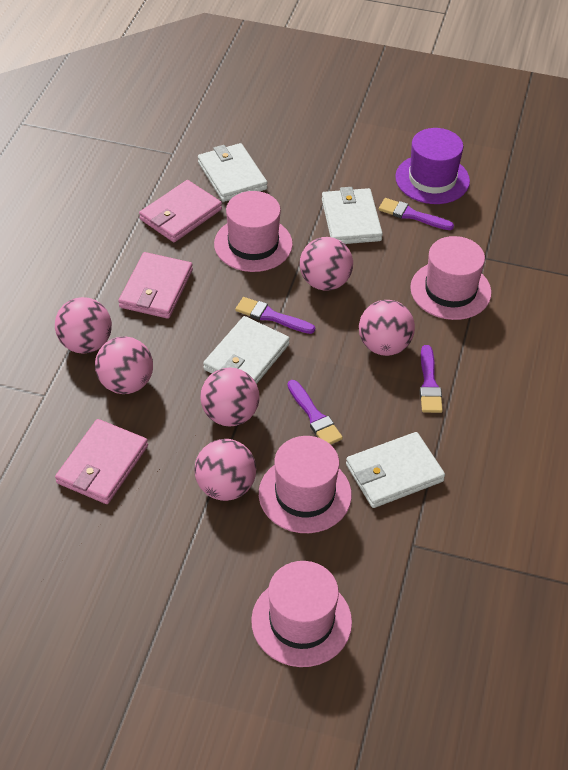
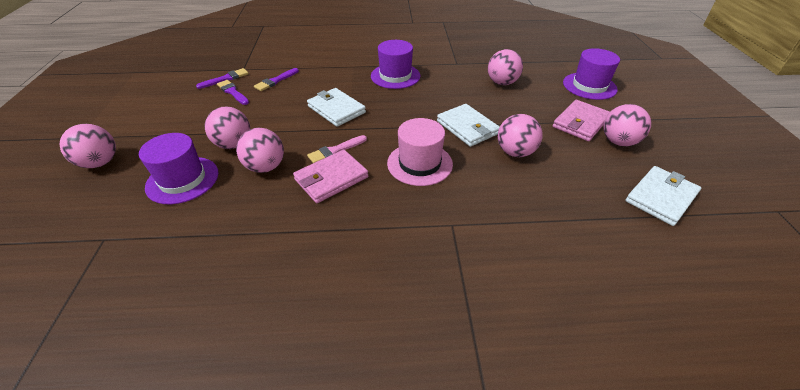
pink brush: none = 0 -> [307,135,367,163] = 1
pink hat: [214,191,293,272] [251,561,352,667] [259,436,352,533] [410,236,491,320] = 4 -> [387,118,453,186] = 1
pink wallet: [55,419,148,504] [118,252,193,319] [139,180,222,242] = 3 -> [293,150,368,203] [553,100,610,141] = 2
purple brush: [235,297,315,334] [287,380,343,445] [379,198,454,230] [420,345,443,413] = 4 -> [196,68,249,89] [217,80,249,105] [254,68,299,91] = 3
purple hat: [395,128,470,204] = 1 -> [139,133,219,204] [371,40,421,89] [563,48,620,100] = 3
white wallet: [198,143,267,202] [203,316,290,384] [322,187,383,244] [346,432,445,508] = 4 -> [307,88,366,127] [437,104,500,147] [625,166,701,226] = 3

